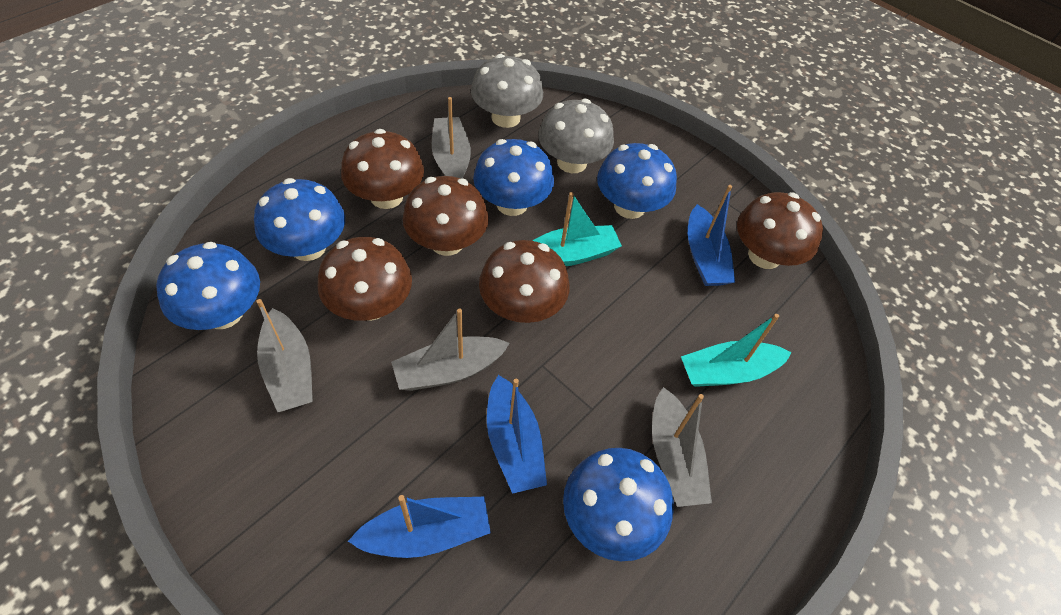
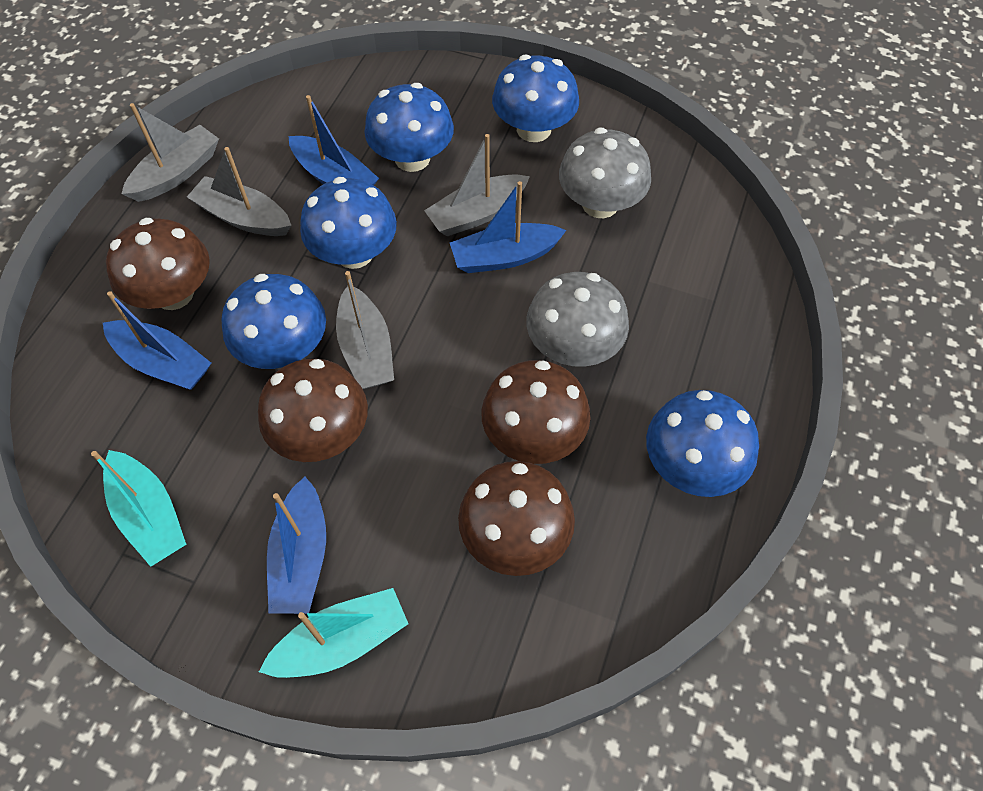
blue boat: [348,495,491,558] [487,375,547,494] [688,185,735,286] = 3 -> [103,291,211,390] [267,477,326,614] [289,95,379,185] [450,181,567,273] = 4
brown mushroom: [317,237,412,321] [341,129,424,209] [403,176,489,256] [479,240,569,323] [737,192,823,269] = 5 -> [106,218,210,310] [258,359,368,462] [458,461,575,576] [481,360,591,464] = 4

